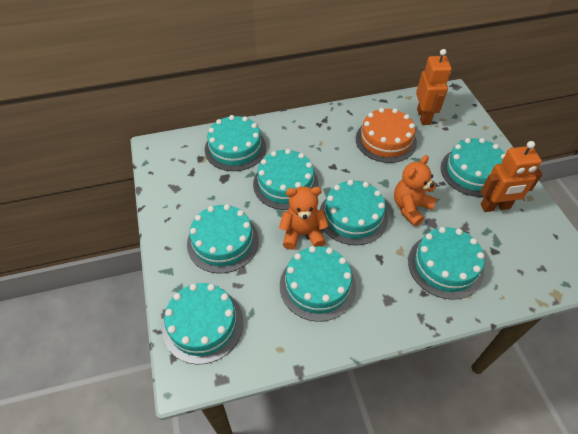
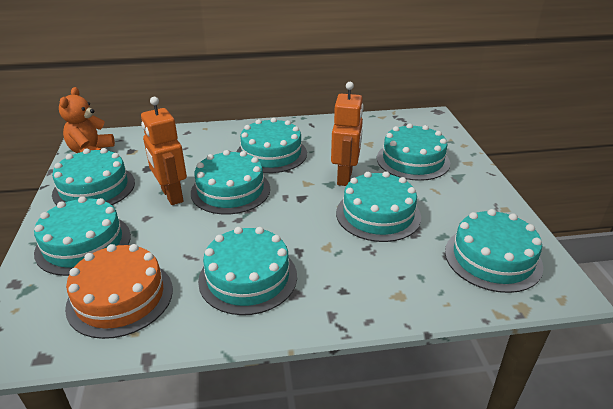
orange teddy bear: [279,187,329,250] [394,155,437,226] = 2 -> [59,87,115,153] = 1

